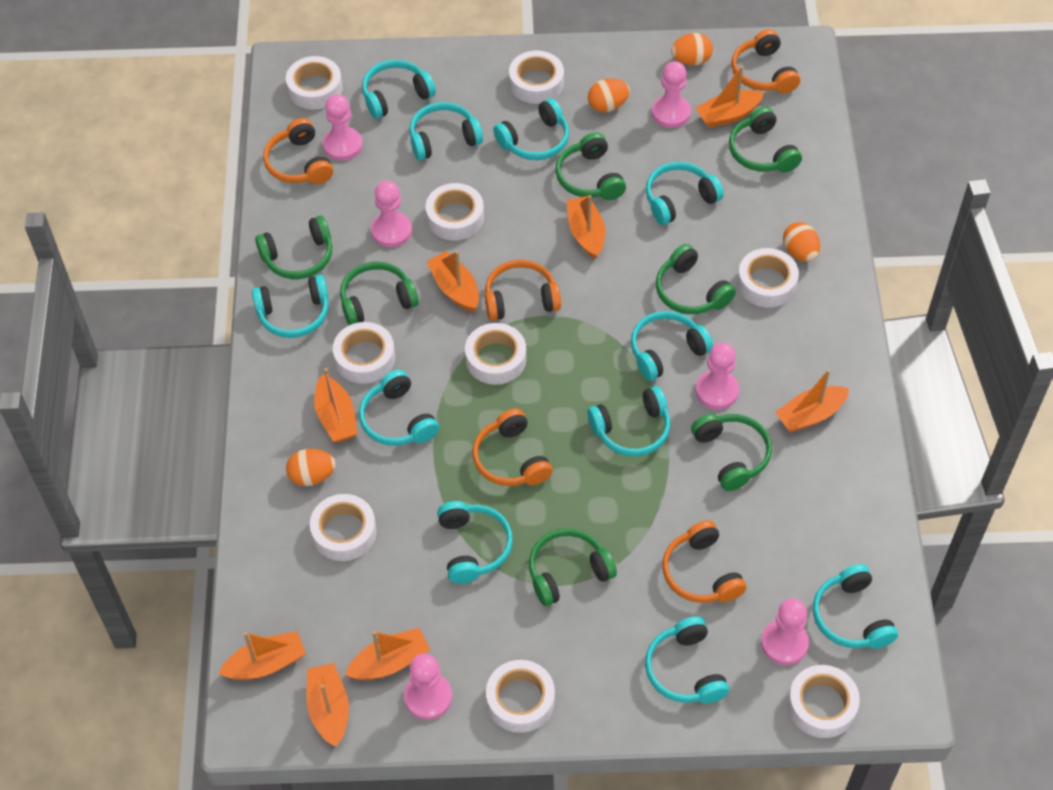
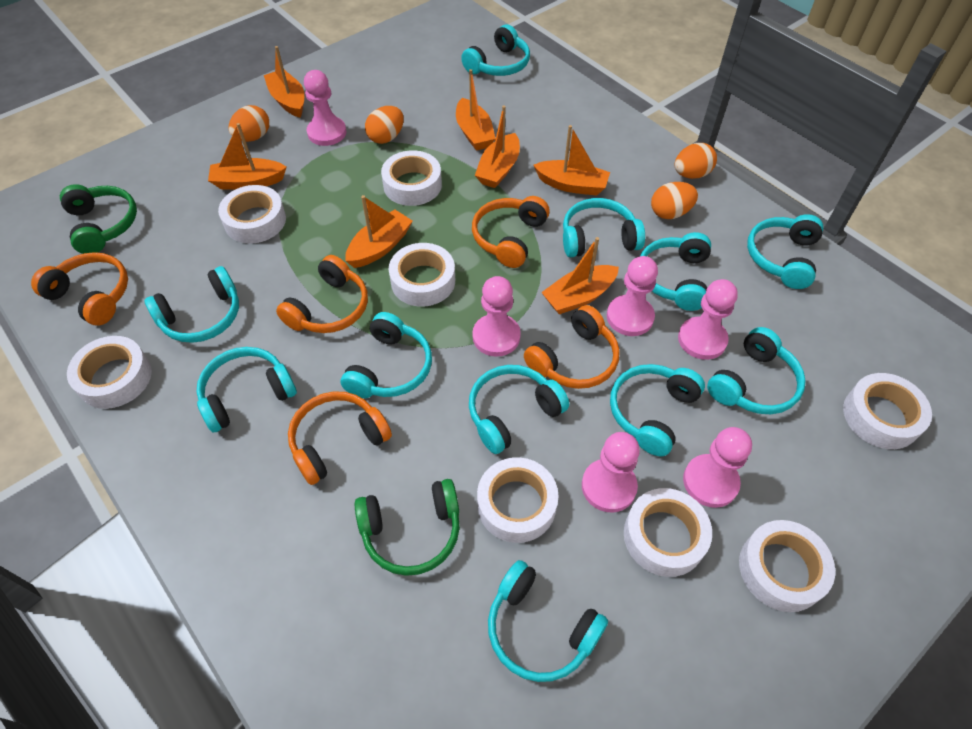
green headphones: [255,216,332,279] [340,262,419,325] [529,528,617,606] [555,132,626,200] [656,244,736,314] [691,414,772,491] [729,107,802,173] = 7 -> [60,184,137,254] [355,479,460,576] = 2
orange boat: [218,631,306,680] [307,663,349,747] [314,368,357,442] [345,628,430,680] [427,251,479,312] [566,195,605,259] [696,66,764,128] [775,369,849,432] = 8 -> [208,123,286,190] [264,46,304,118] [345,195,413,268] [456,69,496,151] [475,105,520,188] [533,125,610,196] [541,237,619,314] = 7
white tape: [286,56,343,110] [310,494,377,561] [333,322,395,384] [426,183,484,240] [465,323,526,385] [486,660,555,733] [509,51,564,104] [737,248,799,308] [788,665,860,738] = 9 -> [67,336,152,409] [218,185,286,244] [381,150,442,206] [389,243,455,307] [477,457,559,543] [624,488,712,577] [739,520,835,612] [843,373,932,449] = 8

